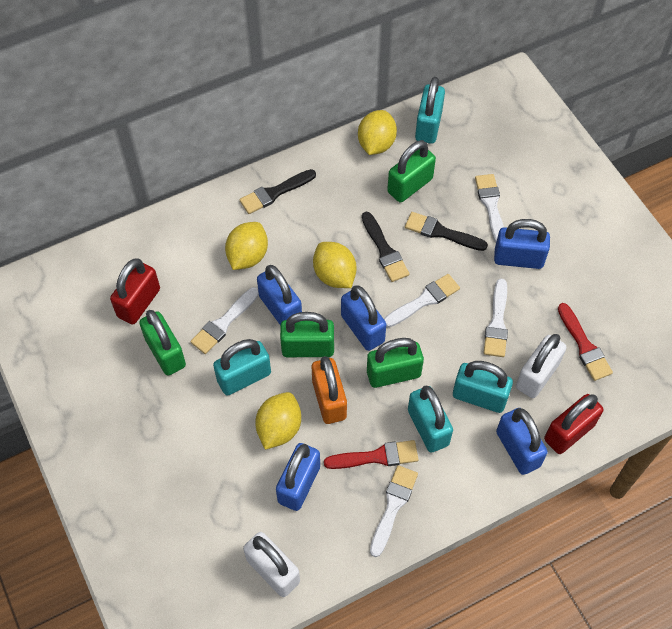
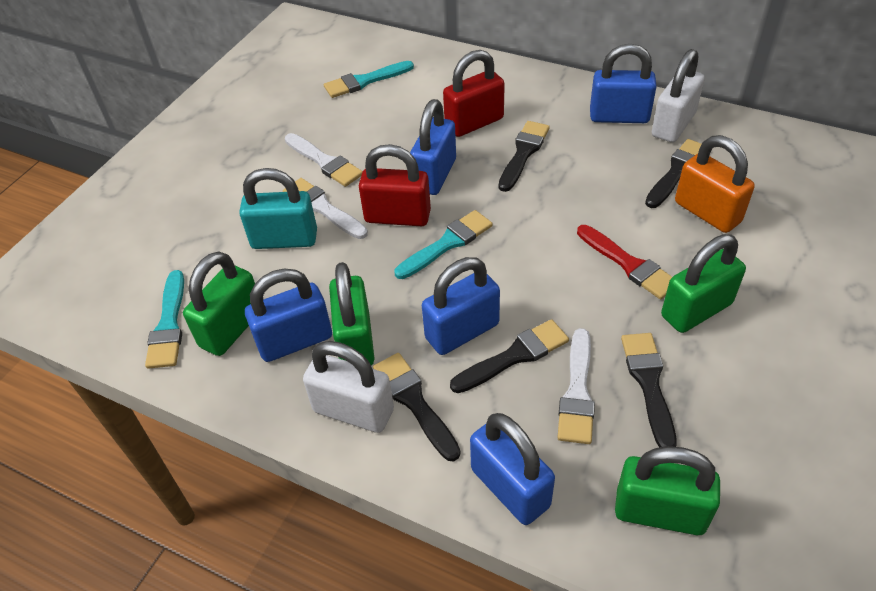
black brush: [240,169,316,214] [362,212,410,282] [405,212,488,251] = 3 -> [373,353,461,461] [450,319,569,393] [499,121,550,192] [621,333,676,448] [645,139,702,208] = 5
red brush: [324,440,419,469] [558,303,613,381] = 2 -> [577,225,672,299] = 1
turquoise brush: none = 0 -> [145,270,184,369] [324,61,414,98] [395,210,493,279] = 3
turquoise padlock: [213,339,271,396] [408,385,453,453] [415,77,445,144] [453,361,513,413] = 4 -> [239,168,317,249] = 1
white brush: [190,287,259,354] [370,465,418,557] [384,274,460,328] [475,174,504,243] [484,278,508,357] = 5 -> [283,178,368,239] [285,133,363,187] [557,328,595,444] = 3
yellow lemon: [225,222,268,270] [255,392,301,450] [313,242,357,288] [358,110,397,155] = 4 -> none = 0

